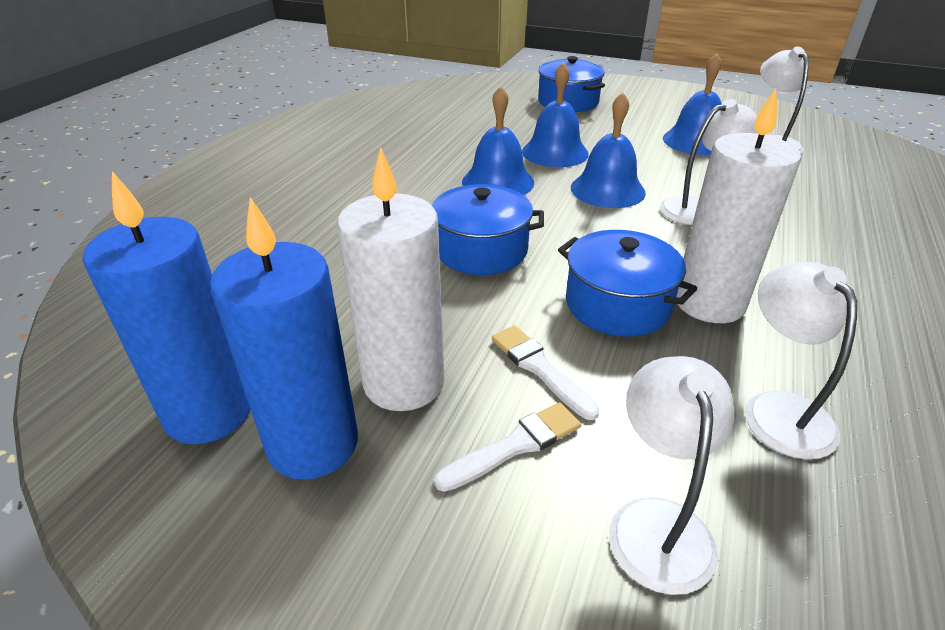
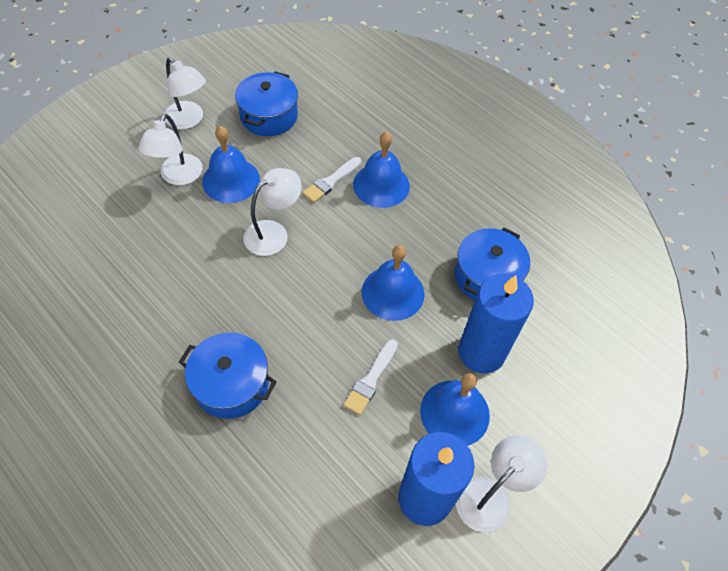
white candle: [337,147,445,411] [676,89,801,323] = 2 -> none = 0

